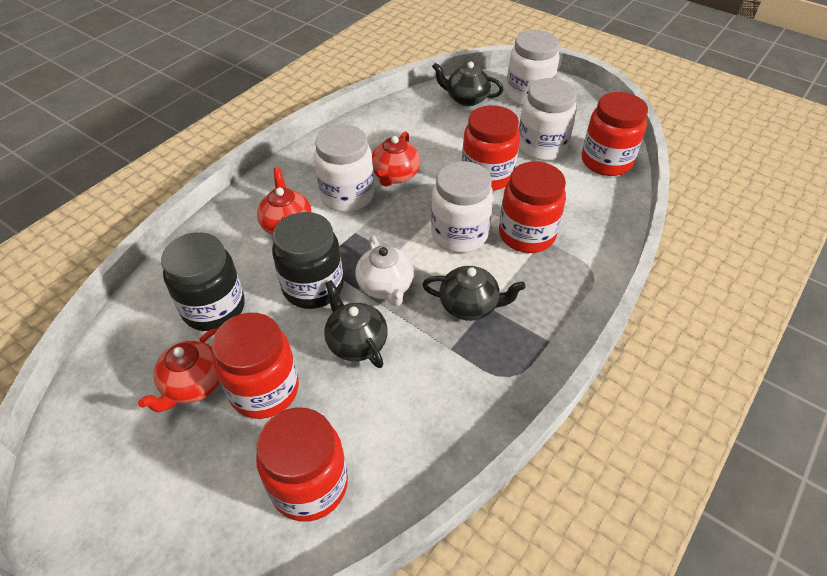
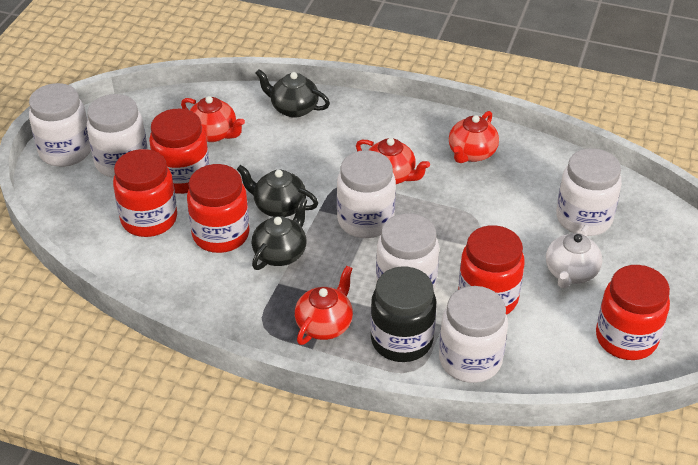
black jar: [161,232,245,331] [272,212,344,309] = 2 -> [370,267,436,362] = 1
red teapot: [138,328,220,412] [257,167,311,235] [372,131,420,187] = 3 -> [181,96,245,142] [295,266,353,345] [356,138,430,184] [449,111,499,163] = 4
white jar: [314,124,374,212] [431,161,493,253] [506,30,560,106] [519,78,577,161] = 4 -> [29,83,91,167] [87,94,148,178] [337,150,396,238] [376,213,439,290] [439,286,508,383] [556,148,622,236] = 6

